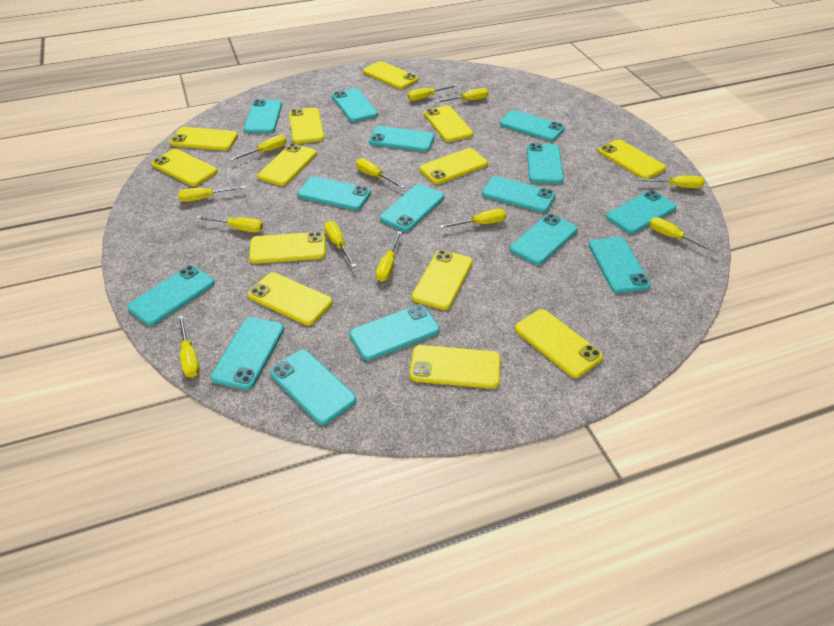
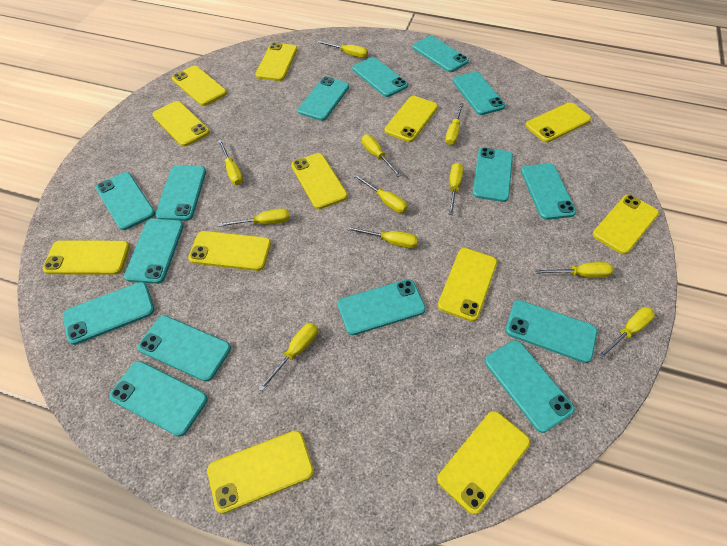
yellow phone: [152,149,217,186] [170,127,238,151] [248,272,332,325] [249,232,326,264] [258,144,317,186] [289,108,324,144] [363,61,418,89] [410,345,501,389] [412,250,473,310] [420,148,488,184] [424,105,473,142] [515,309,603,378] [598,139,666,179] = 13 -> [43,240,130,275] [152,101,210,146] [172,66,227,106] [188,231,271,271] [207,430,314,514] [255,42,297,81] [291,153,348,209] [384,96,438,142] [437,411,530,515] [438,248,497,322] [525,102,591,142] [592,195,659,254] = 12
yellow screwdriver: [178,185,246,202] [178,315,200,377] [196,216,263,232] [230,135,287,161] [324,221,356,267] [356,158,405,188] [376,231,402,282] [408,84,458,101] [436,88,489,102] [440,209,507,228] [637,176,704,188] [649,217,717,253] = 12 -> [218,140,243,185] [218,208,290,227] [258,323,318,391] [317,41,368,58] [346,226,418,248] [353,174,408,213] [362,135,401,177] [445,103,464,145] [449,163,463,215] [536,262,613,278] [598,307,655,359] = 11

